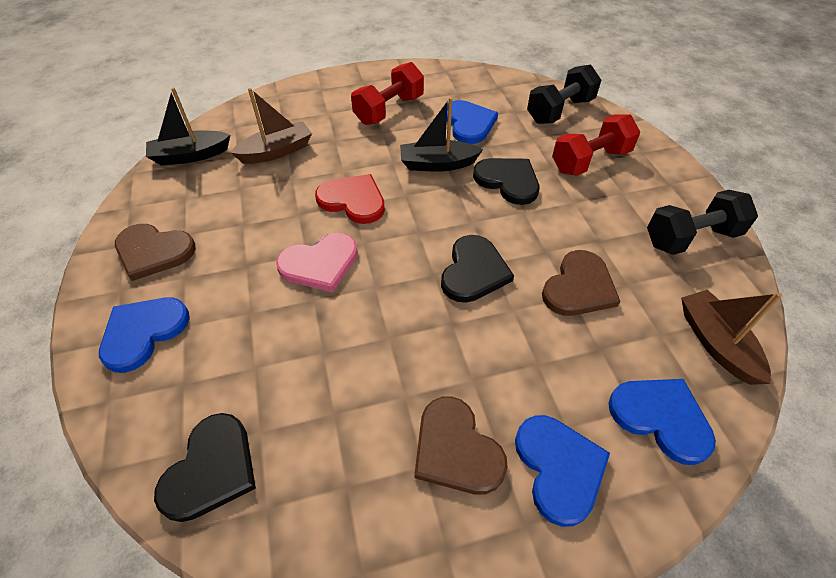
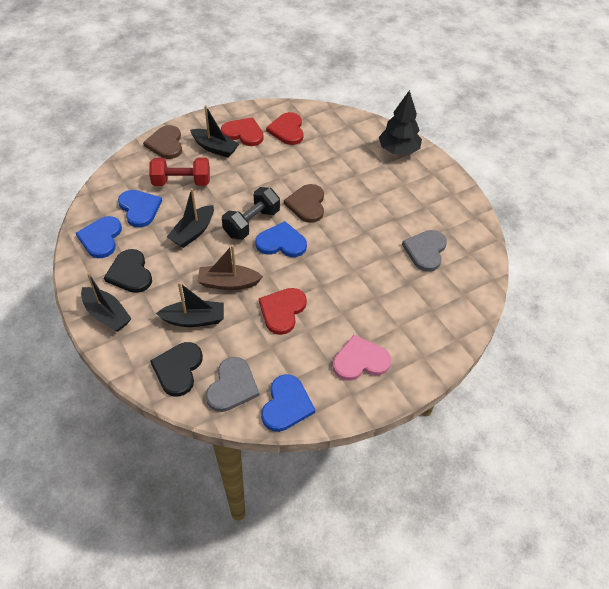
black boat: [146,88,230,166] [400,97,483,172] = 2 -> [81,272,132,332] [156,282,224,327] [167,188,214,248] [190,105,239,158] = 4
black dumbbell: [527,64,601,124] [647,190,758,255] = 2 -> [222,187,280,240] = 1
black heart: [154,413,256,522] [441,235,514,303] [473,158,539,205] = 3 -> [104,249,152,293] [150,342,203,397] = 2
black tree: none = 0 -> [379,90,422,155] = 1
brown boat: [230,88,312,164] [681,290,782,385] = 2 -> [197,245,263,290] = 1
brown heart: [115,224,196,281] [414,396,508,495] [542,250,620,316] = 3 -> [143,125,182,159] [284,184,324,223] = 2
grey heart: none = 0 -> [206,357,260,412] [402,230,447,272] = 2
red dumbbell: [351,62,424,125] [552,114,640,176] = 2 -> [149,158,210,186] = 1
red heart: [315,174,385,224] = 1 -> [221,117,264,146] [259,288,307,335] [266,112,304,145] = 3

